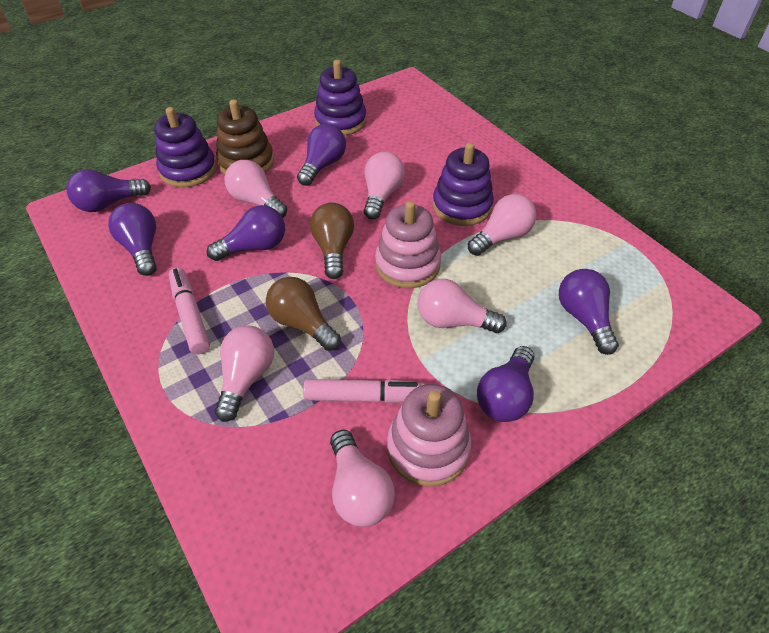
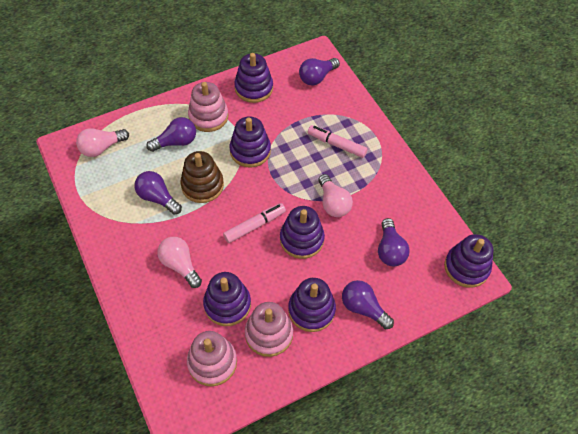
brown light bulb: [266,277,341,351] [310,203,354,279] = 2 -> none = 0
pink light bulb: [214,325,274,422] [224,160,287,218] [330,430,395,527] [364,152,405,219] [417,279,507,333] [468,194,536,256] = 6 -> [76,128,129,157] [157,237,202,288] [318,174,353,217] = 3
pink stacking toy: [375,201,441,288] [387,384,472,487] = 2 -> [187,331,237,386] [188,82,228,132] [245,302,293,357] = 3
purple light bulb: [66,169,151,212] [108,203,157,276] [207,205,285,261] [297,124,346,186] [477,346,534,422] [559,269,619,355] = 6 -> [134,171,182,215] [146,117,196,152] [299,58,340,85] [342,280,394,329] [378,218,410,266] = 5
purple stacking toy: [154,107,217,188] [314,60,367,136] [433,142,494,226] = 3 -> [203,272,251,326] [230,116,271,167] [234,53,273,103] [280,206,325,259] [288,278,336,332] [444,234,493,288] = 6

